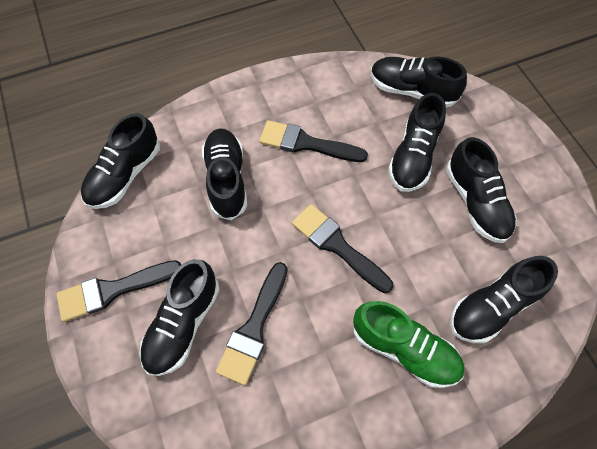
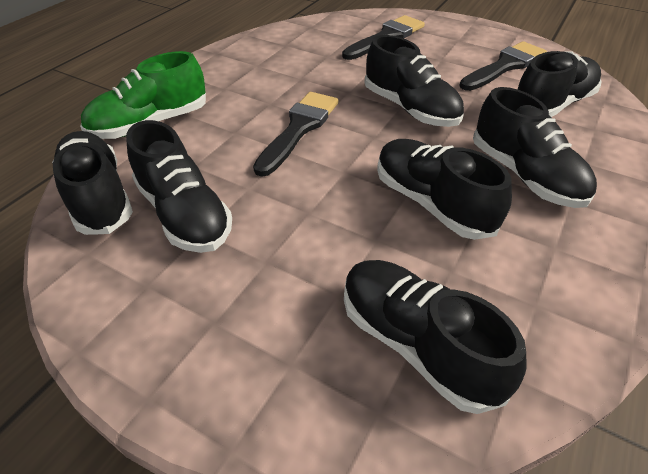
black brush: [56,260,181,322] [216,262,287,385] [259,120,368,162] [292,204,393,293] = 4 -> [253,92,339,177] [342,15,425,60] [459,41,547,91] = 3

